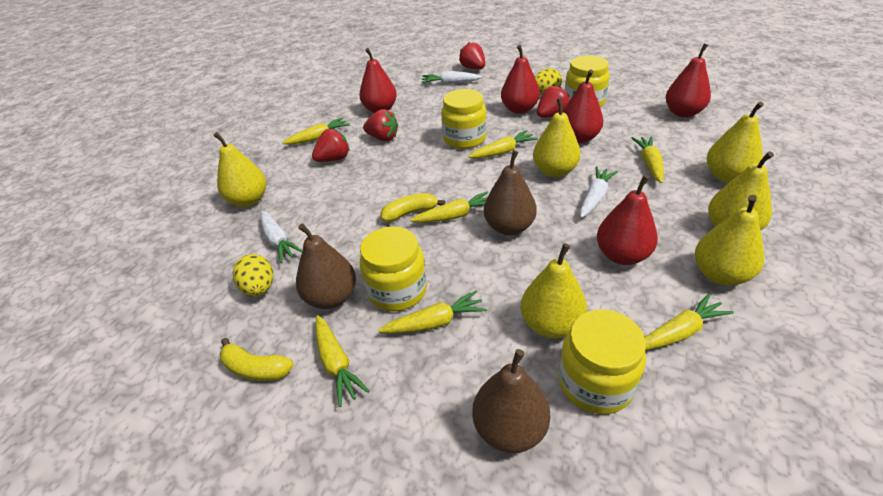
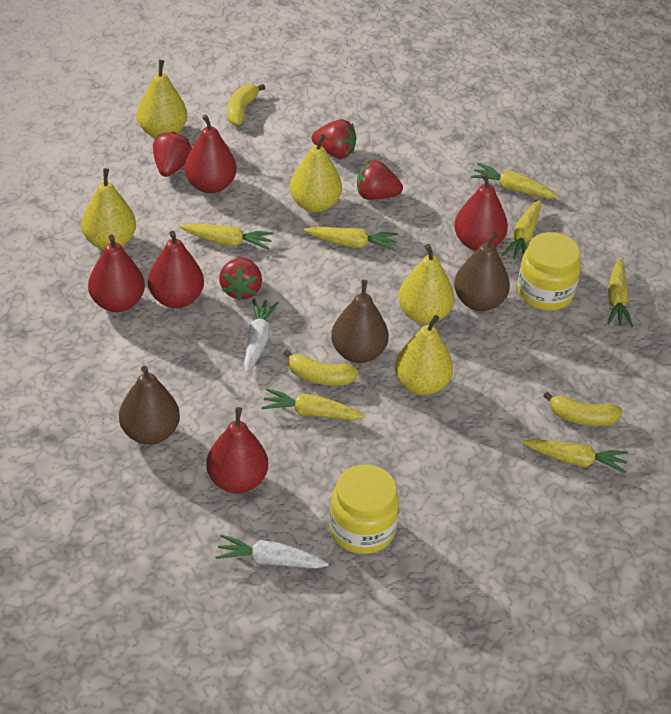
white carrot: [260,211,302,263] [421,71,482,85] [580,167,618,218] = 3 -> [215,534,329,568] [244,298,279,373] = 2
yellow banana: [220,338,294,381] [381,193,445,222] = 2 -> [227,84,265,126] [283,349,358,386] [544,392,622,426] = 3
yellow egg: [233,254,273,296] [535,68,562,94] = 2 -> none = 0
yellow jar: [360,226,427,311] [441,89,487,149] [559,310,646,414] [565,55,610,107] = 4 -> [329,464,399,554] [517,232,581,311] = 2
yellow pear: [213,132,266,207] [521,243,587,339] [533,98,581,177] [695,195,764,286] [707,102,764,183] [708,151,774,230] = 6 -> [81,168,136,250] [137,60,187,138] [290,134,342,212] [395,315,453,395] [398,244,454,324] = 5

